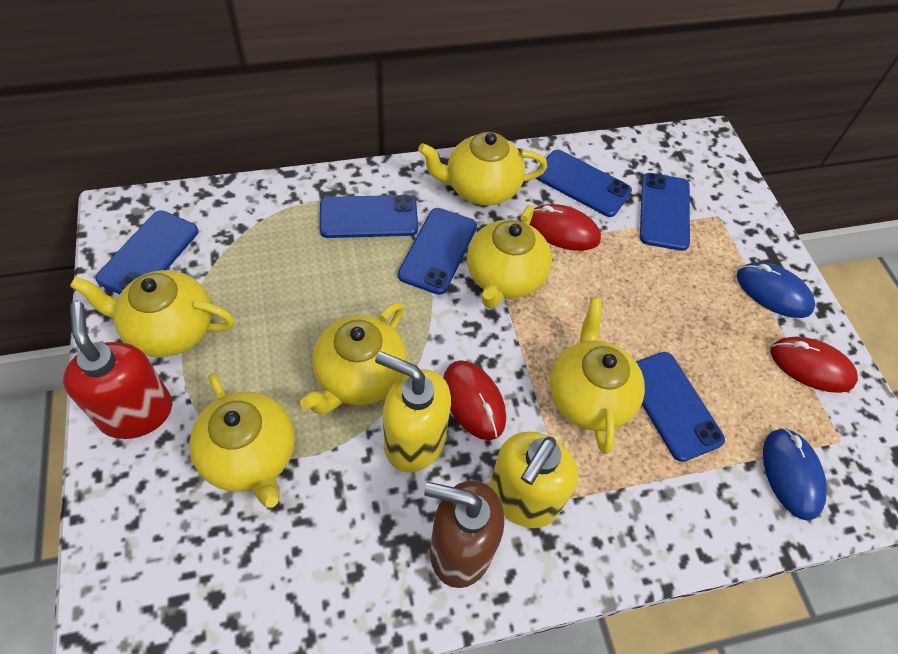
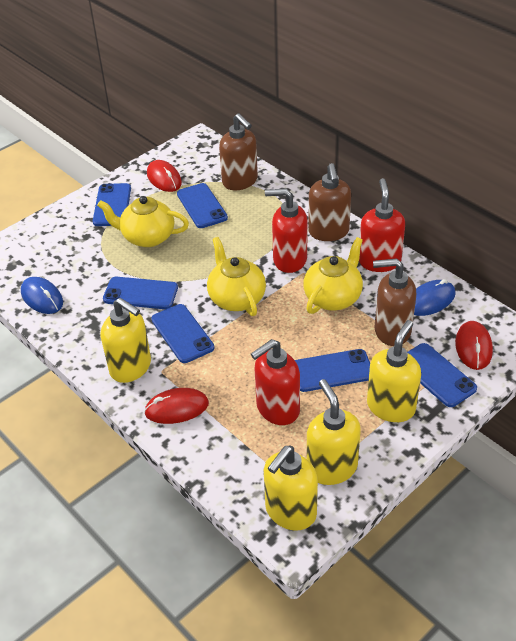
brown soap dispenser: [424,480,504,588] = 1 -> [219,113,258,190] [308,163,351,241] [373,258,416,346] = 3
red soap dispenser: [63,301,172,439] = 1 -> [251,339,300,425] [265,188,308,273] [359,178,405,272] = 3
yellow soap dispenser: [375,351,451,472] [489,432,578,528] = 2 -> [101,298,151,383] [264,446,318,531] [307,379,361,485] [367,320,421,422] = 4
yellow teapot: [70,270,234,357] [189,373,295,508] [300,302,407,414] [418,132,547,206] [467,205,552,308] [550,298,645,454] = 6 -> [97,196,189,247] [207,237,266,316] [303,237,363,314] = 3

